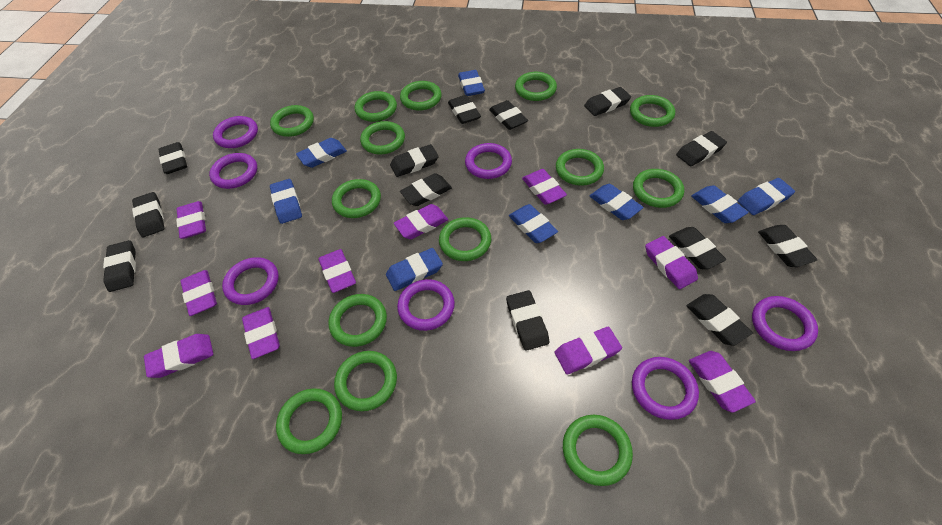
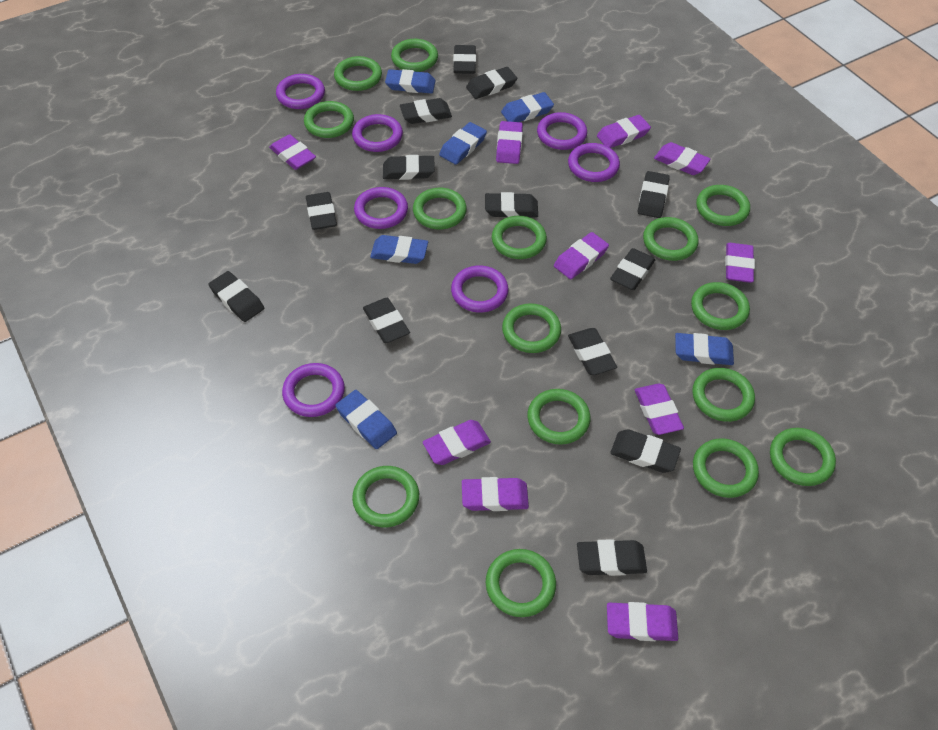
blue eraser: [270,179,302,224] [296,138,347,168] [386,248,443,291] [458,70,485,96] [509,204,558,243] [590,184,643,220] [691,185,749,223] [738,178,795,215] = 8 -> [336,390,397,449] [370,235,428,264] [385,69,435,94] [439,122,487,165] [501,92,554,122] [675,333,734,365] = 6
green ring: [270,105,314,137] [276,388,342,454] [329,294,387,347] [332,179,381,218] [334,351,397,411] [355,91,397,122] [360,121,405,155] [400,81,442,111] [439,217,491,261] [515,72,557,101] [556,149,604,186] [563,415,633,486] [630,95,675,127] [633,169,684,208] = 14 -> [304,101,354,138] [334,56,382,91] [352,466,419,527] [391,39,438,72] [413,188,467,229] [486,549,556,617] [492,216,547,259] [502,303,561,353] [527,389,590,445] [643,217,699,261] [691,282,750,330] [692,368,755,422] [693,438,759,498] [696,185,750,226] [770,428,836,486] = 15

